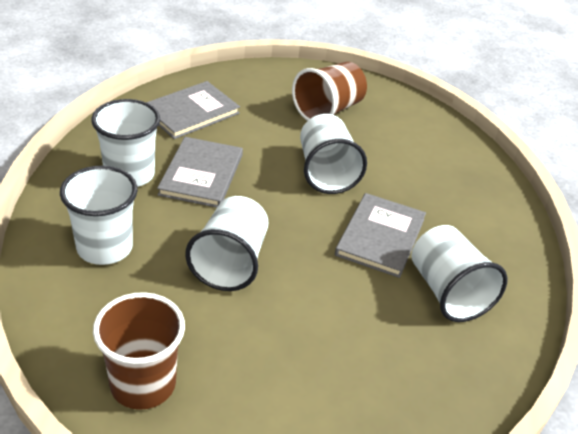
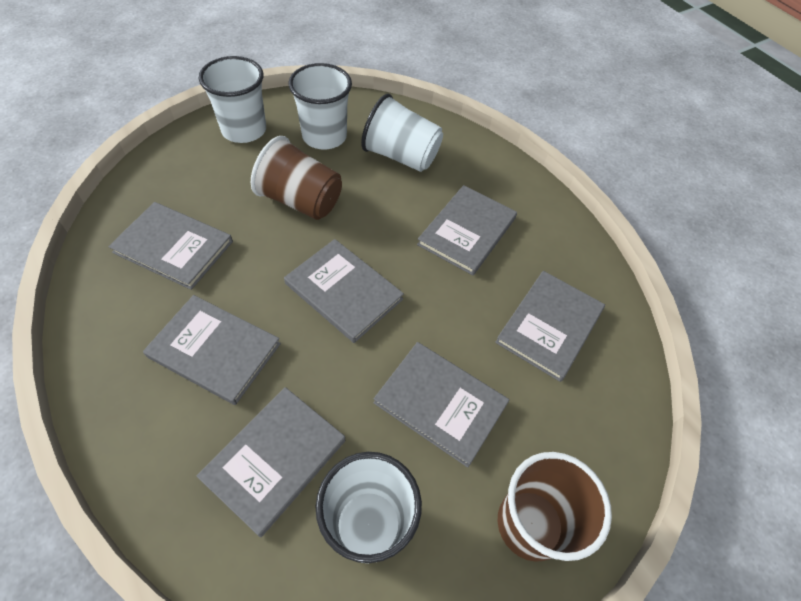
grey book: [146,81,240,139] [157,137,243,208] [335,193,426,278] = 3 -> [108,202,233,290] [143,295,281,405] [197,387,345,537] [284,239,404,343] [373,342,509,468] [417,185,517,275] [495,271,605,382] = 7
white cup: [60,166,138,265] [91,99,160,187] [185,196,269,291] [300,114,367,194] [411,225,508,322] = 5 -> [199,56,266,143] [288,63,352,150] [316,452,422,563] [361,94,443,172] = 4

